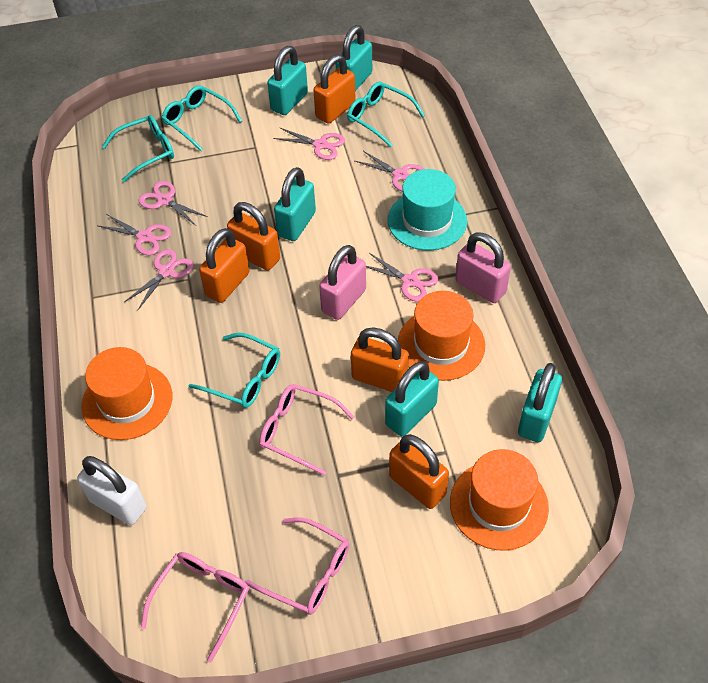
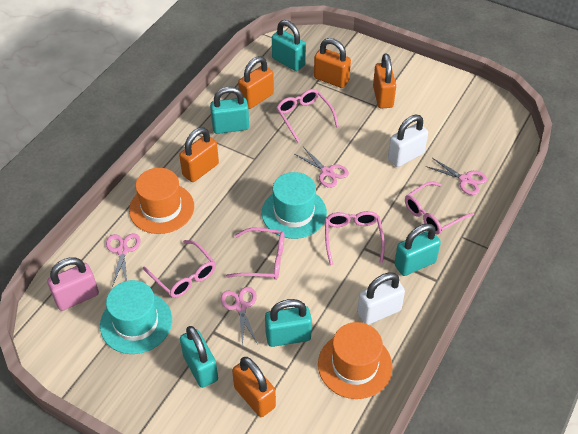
orange hat: [81,347,172,440] [398,291,485,381] [450,449,549,551] = 3 -> [129,168,194,234] [318,322,392,399] = 2
pink glasses: [141,552,249,663] [245,517,350,615] [259,384,354,475] = 3 -> [143,240,216,298] [226,228,285,280] [276,89,339,142] [325,211,385,265] [405,181,474,235] = 5
pink padlock: [319,245,366,320] [456,233,511,303] = 2 -> [47,257,99,311] = 1
pink scissors: [99,214,171,255] [124,249,193,311] [138,181,208,226] [273,127,345,160] [355,151,424,192] [366,253,438,302] = 6 -> [106,233,141,286] [221,287,257,346] [295,148,349,188] [426,158,487,195] = 4
turquoise glasses: [102,115,174,182] [162,85,242,151] [188,333,280,408] [347,82,425,147] = 4 -> none = 0
turquoise hat: [388,169,467,251] = 1 -> [100,280,172,354] [262,172,327,239] = 2
white padlock: [77,456,146,525] = 1 -> [357,272,405,325] [388,115,428,167] = 2

